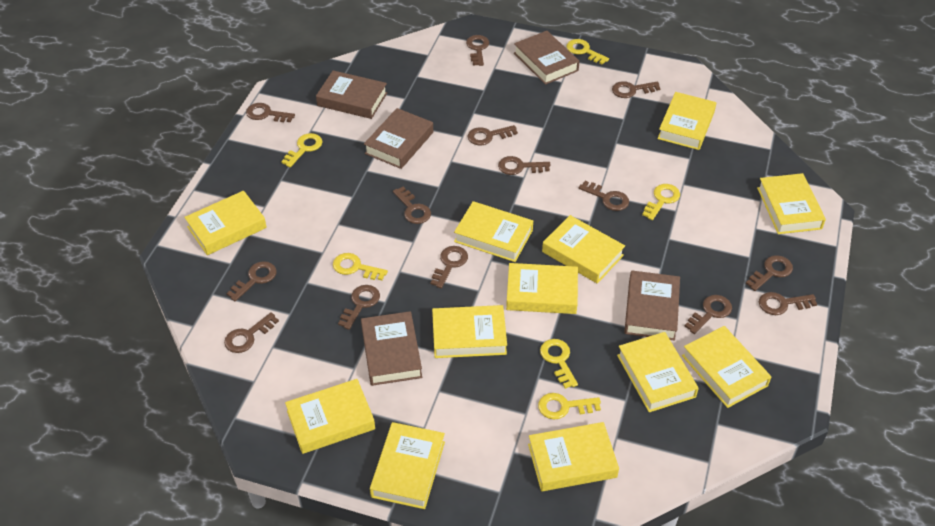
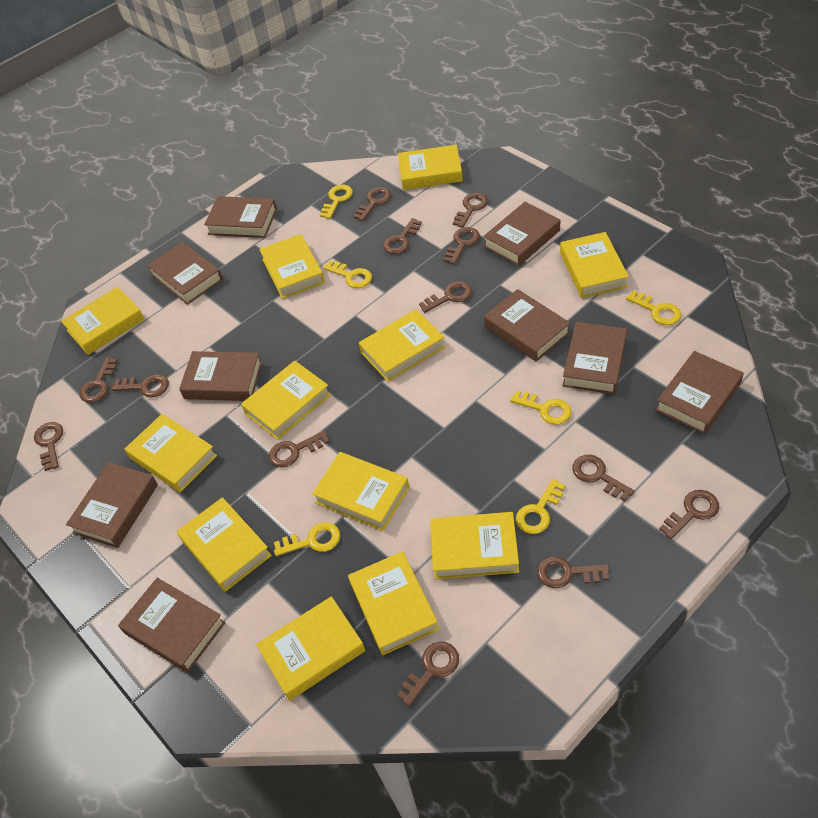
brown book: [316,70,387,119] [361,311,422,386] [364,108,433,169] [514,31,580,85] [624,271,680,341] = 5 -> [66,462,158,548] [118,578,226,673] [147,242,223,305] [179,351,262,401] [204,196,277,238] [483,202,560,266] [484,289,570,362] [563,322,627,394] [655,351,744,434] = 9
brown key: [224,312,279,353] [226,261,276,301] [246,103,295,122] [338,285,380,330] [393,187,431,224] [430,246,468,288] [466,35,489,66] [467,125,518,145] [498,156,551,175] [579,181,629,211] [612,81,660,98] [684,295,732,334] [746,255,793,291] [759,292,817,315] = 14 -> [34,422,63,471] [80,357,118,403] [112,374,169,398] [269,431,330,468] [354,187,391,221] [383,218,422,254] [397,642,459,707] [419,281,472,313] [444,227,480,265] [453,193,488,228] [537,556,610,588] [572,455,634,501] [659,490,719,540] = 13

